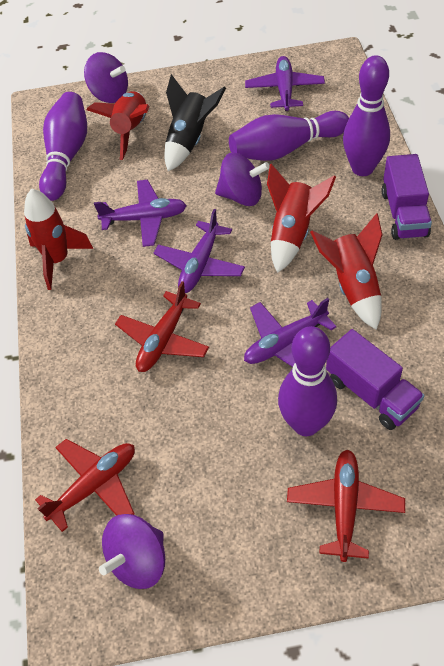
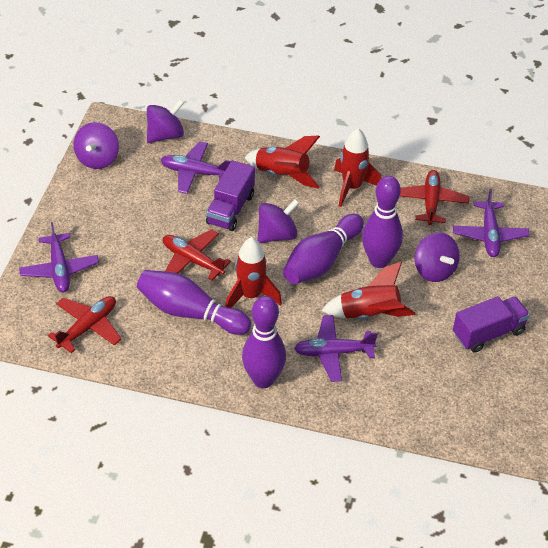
black rocket: [164,74,226,171] = 1 -> none = 0
purple spinning top: [84,52,128,103] [99,514,165,589] [215,153,270,206] = 3 -> [74,122,119,169] [147,100,184,143] [257,199,299,243] [415,232,460,282] = 4

